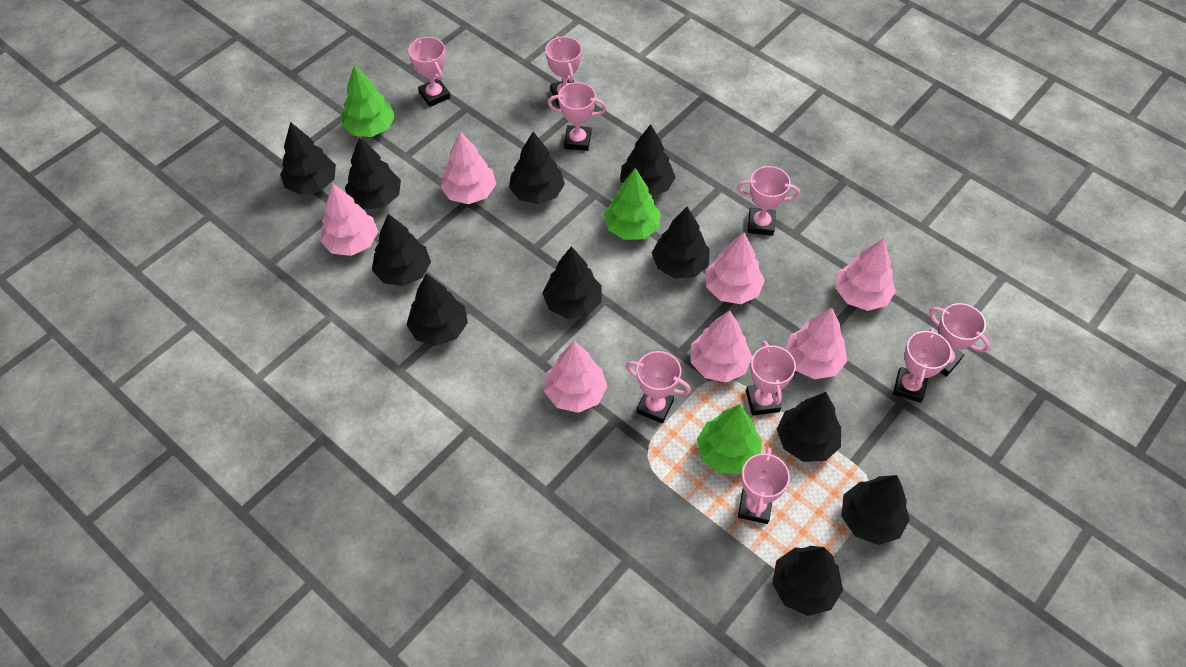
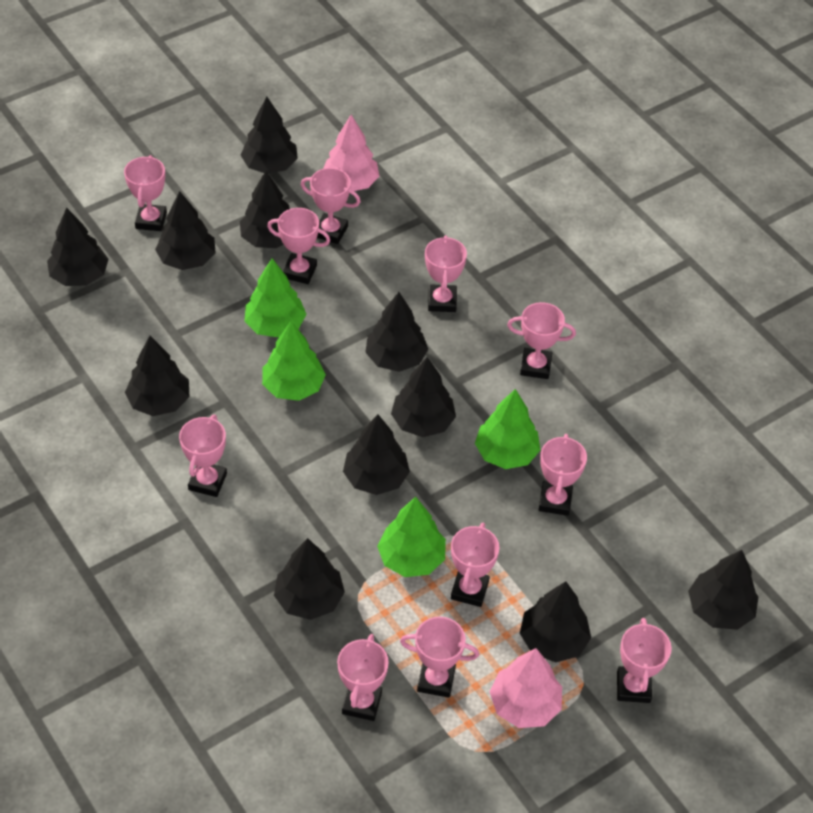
green tree: [342,65,395,137] [604,168,661,240] [697,404,762,474] = 3 -> [245,258,306,338] [262,321,326,401] [377,497,446,577] [475,389,540,469] = 4
pink tree: [320,184,378,256] [440,131,496,204] [544,341,608,413] [691,310,752,383] [706,232,765,304] [786,308,847,379] [836,238,896,311] = 7 -> [323,115,379,191] [490,648,562,728] = 2
pink trophy: [408,37,450,107] [546,36,582,106] [548,82,607,151] [626,351,691,424] [737,166,800,236] [738,447,790,524] [746,341,796,416] [893,328,952,403] [929,303,990,377] = 9 -> [124,155,167,231] [179,415,227,497] [267,208,330,284] [301,168,361,244] [337,634,389,721] [400,617,479,698] [425,235,467,312] [451,523,499,607] [507,302,576,379] [539,434,587,516] [617,618,672,703] = 11

